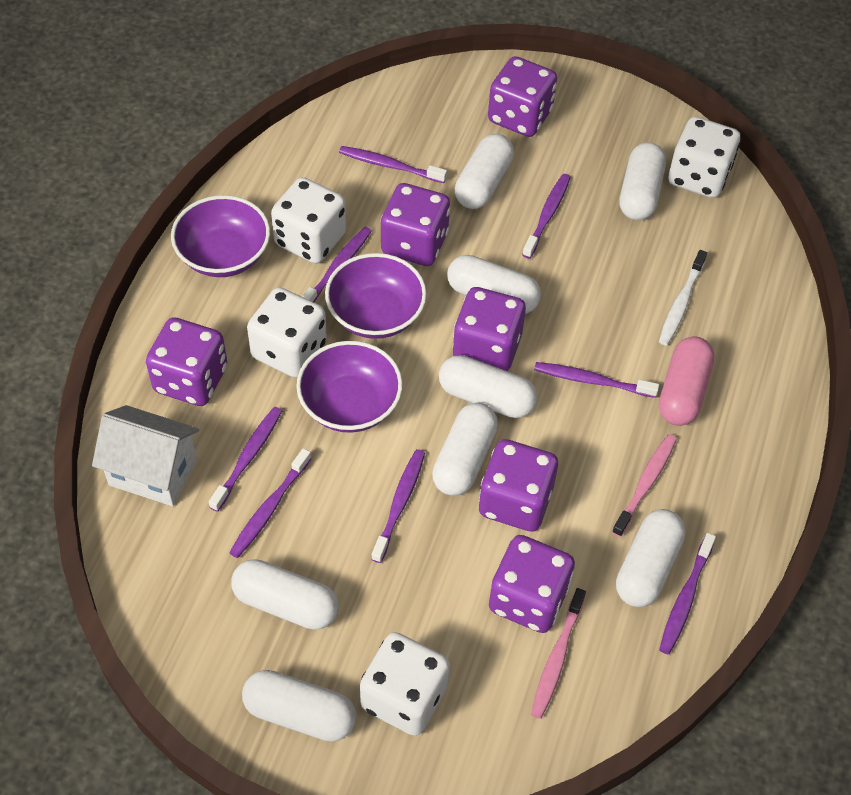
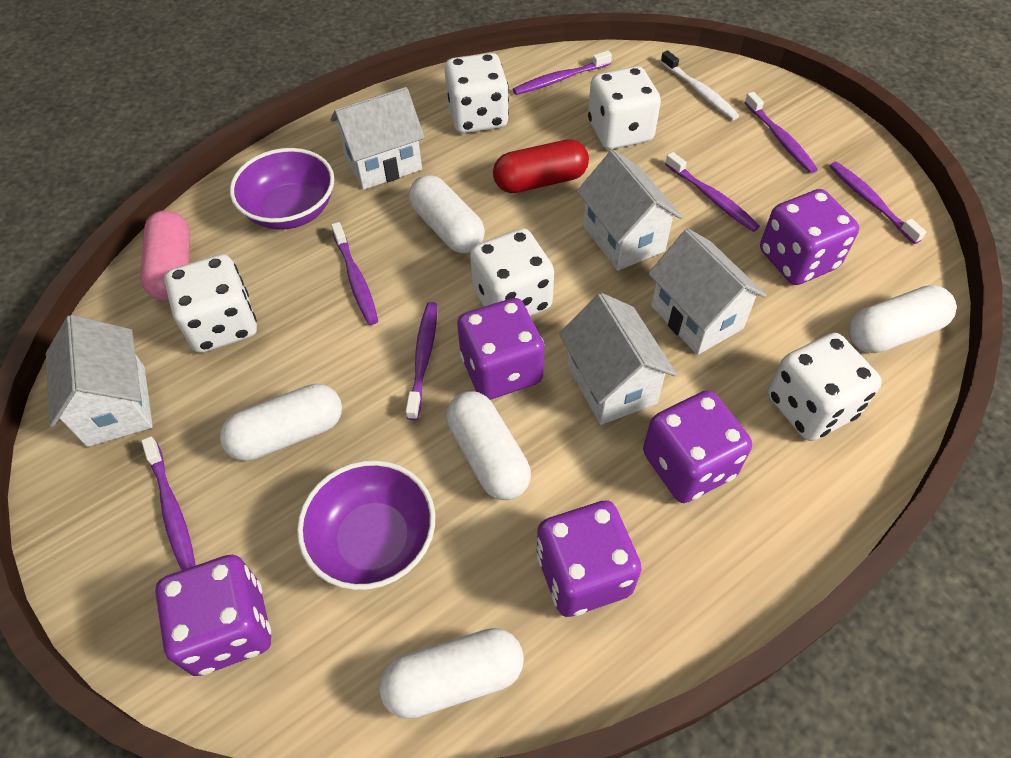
pink toothbrush: [531,588,586,719] [612,434,677,537] = 2 -> none = 0
purple bowl: [171,195,270,277] [296,341,403,433] [325,253,427,339] = 3 -> [230,148,334,230] [297,460,435,590] = 2
purple dice: [146,317,227,406] [381,183,450,266] [453,287,526,371] [479,439,558,532] [488,56,557,137] [489,535,575,633] = 6 -> [155,555,271,676] [457,298,544,400] [536,500,642,617] [643,390,752,503] [760,189,859,285] = 5
purple toothbrush: [209,407,282,512] [229,448,312,558] [301,227,372,302] [339,146,447,183] [371,449,425,563] [522,174,571,259] [534,362,659,398] [659,533,716,655] = 8 -> [141,436,196,570] [331,222,378,325] [406,302,437,420] [513,51,612,95] [665,152,760,232] [744,92,818,173] [830,162,926,244] = 7
red capsule: none = 0 -> [493,139,589,193] = 1
white capsule: [231,559,339,630] [242,670,357,742] [432,403,498,496] [439,355,537,418] [447,255,541,314] [455,134,514,209] [616,509,686,607] [620,142,666,220] = 8 -> [220,384,342,461] [379,628,524,719] [409,175,485,253] [446,391,531,500] [849,285,956,353] = 5
white dice: [247,287,327,378] [271,177,346,264] [360,632,450,736] [668,117,740,198] = 4 -> [164,254,257,353] [445,53,509,133] [470,228,554,316] [588,66,661,150] [768,333,882,441] = 5
white house: [92,405,199,506] = 1 -> [46,315,153,447] [330,87,425,190] [559,293,677,425] [577,150,683,271] [648,229,767,355] = 5

